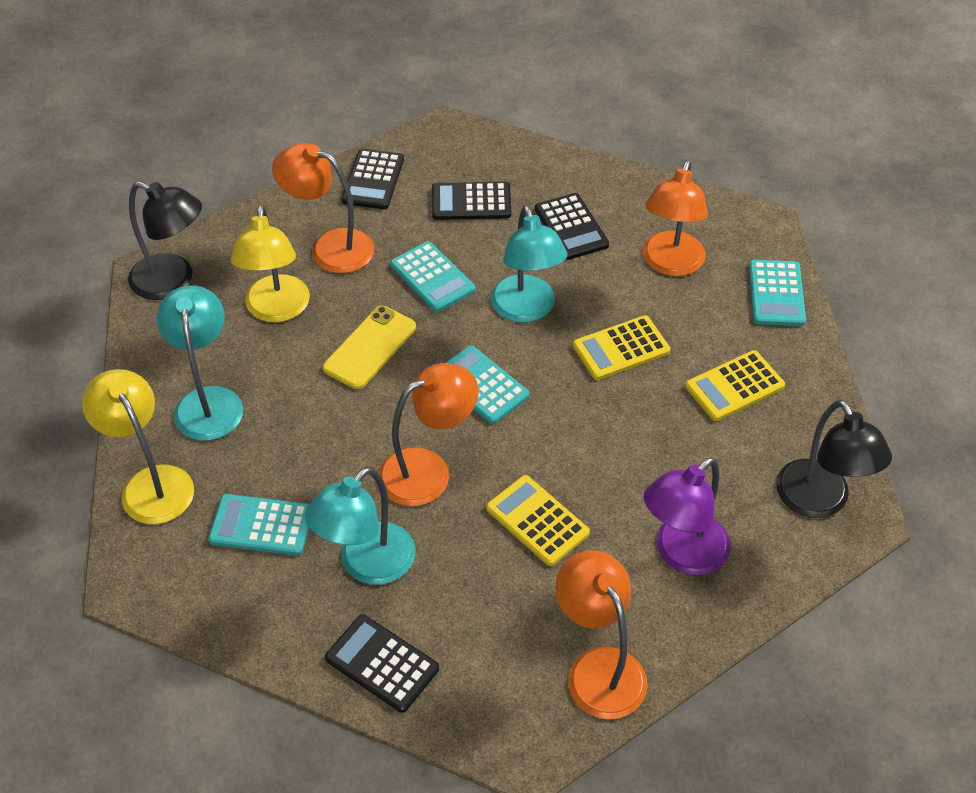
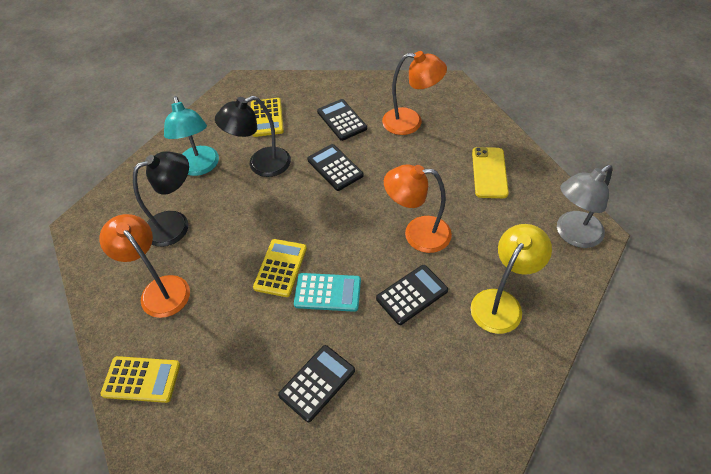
grey lamp: none = 0 -> [557,165,612,248] = 1
orange lamp: [272,143,374,273] [378,363,478,506] [555,550,647,719] [643,160,708,276] = 4 -> [99,214,190,318] [382,51,447,135] [384,164,452,253] = 3
purple lamp: [644,457,731,575] = 1 -> none = 0
turquoise calculator: [208,494,309,556] [390,241,475,312] [445,346,530,424] [749,260,806,326] = 4 -> [294,273,361,312] = 1
turquoise lamp: [157,285,243,441] [305,467,415,585] [491,205,568,323] = 3 -> [164,96,219,176] = 1
yellow lamp: [82,369,194,524] [231,205,310,322] = 2 -> [470,224,552,334] = 1

